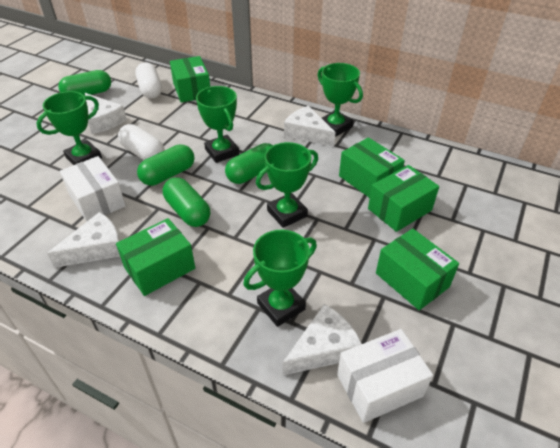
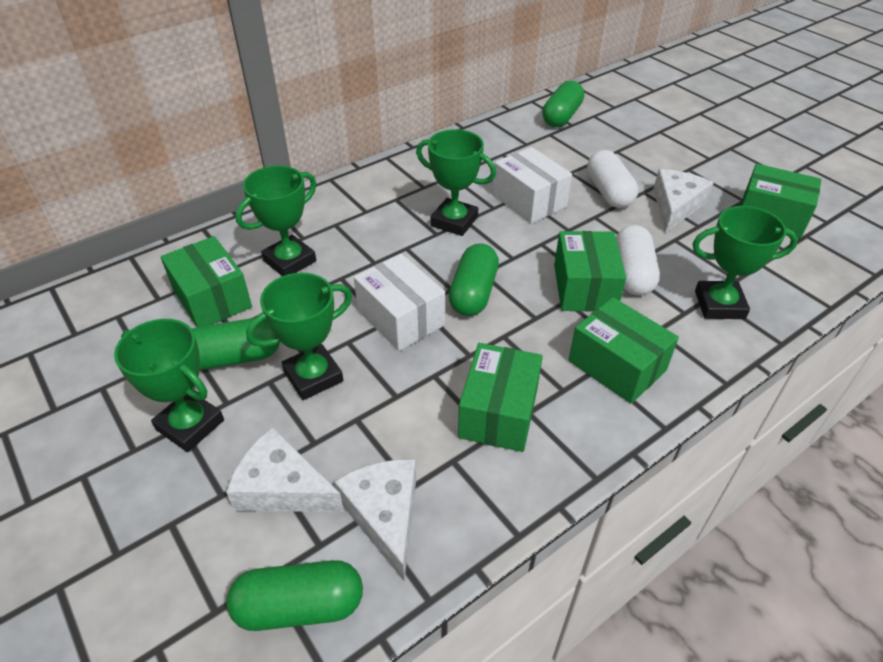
white cheese: [47,212,120,268] [85,93,127,134] [283,304,362,375] [284,106,336,147] = 4 -> [226,427,344,512] [334,459,416,581] [653,169,714,233] = 3

